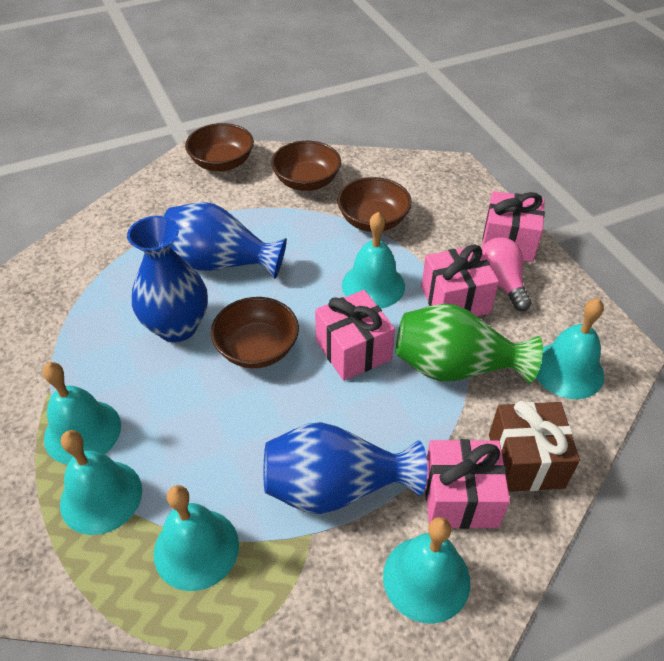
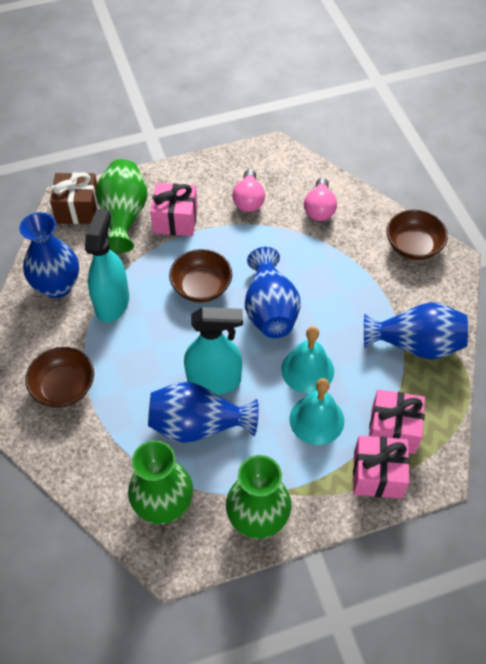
blue vase: [127,216,208,342] [164,202,287,279] [264,422,427,514] = 3 -> [19,212,79,298] [148,382,259,443] [245,247,301,338] [364,302,468,360] = 4
brown bowl: [185,123,254,171] [211,297,299,368] [271,141,341,191] [337,177,412,232] = 4 -> [25,347,94,408] [169,249,232,303] [386,210,448,260] = 3
green vase: [396,304,543,383] = 1 -> [96,159,148,253] [128,440,193,524] [226,455,291,539] = 3
pink gift: [315,290,395,381] [421,244,499,316] [425,439,510,529] [482,191,545,262] = 4 -> [150,183,198,236] [353,436,410,499] [369,389,425,454] = 3
pink light bulb: [481,237,532,311] = 1 -> [232,169,265,212] [304,178,337,221] = 2
turquoise bell: [43,362,121,464] [60,430,142,535] [154,485,239,591] [342,212,405,308] [383,517,471,624] [536,298,604,399] = 6 -> [281,326,334,394] [289,378,344,445] = 2
turquoise spray bottle: none = 0 -> [85,209,129,322] [184,307,243,395] = 2

